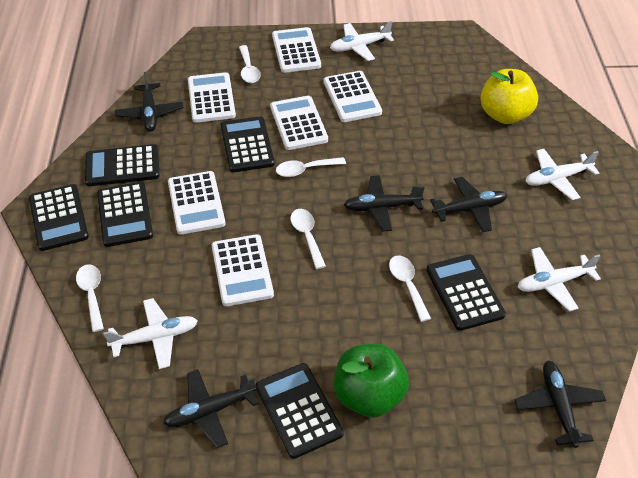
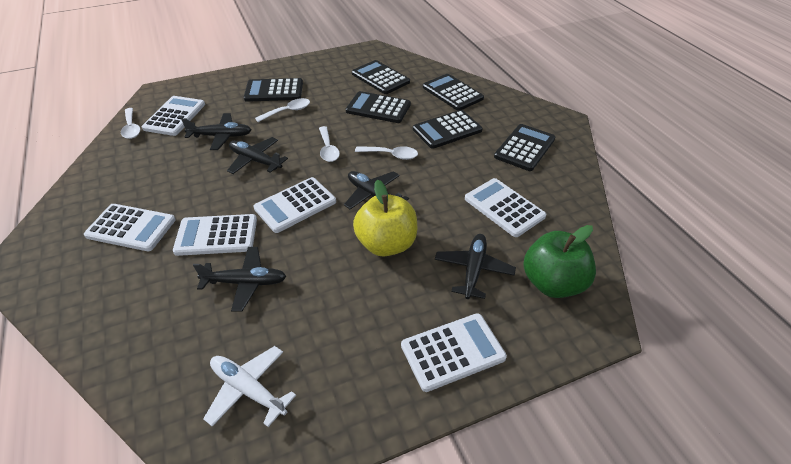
white plane: [104,298,198,369] [330,21,394,61] [518,247,601,311] [525,149,599,200] = 4 -> [203,346,296,427] = 1
white spoon: [76,264,104,332] [239,45,261,83] [276,157,346,177] [290,209,326,269] [389,255,431,322] = 5 -> [121,108,140,139] [255,98,310,122] [319,126,340,162] [355,146,418,160] = 4

